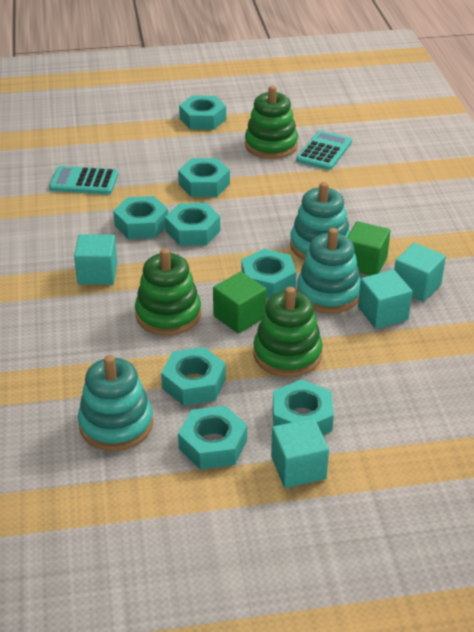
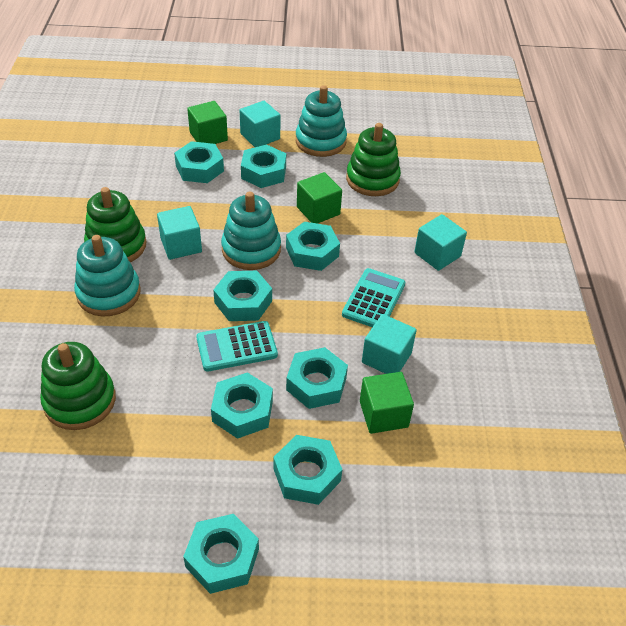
green cube: [213,272,267,334] [347,221,390,275] = 2 -> [187,101,228,144] [297,172,342,224] [360,372,414,434] = 3

